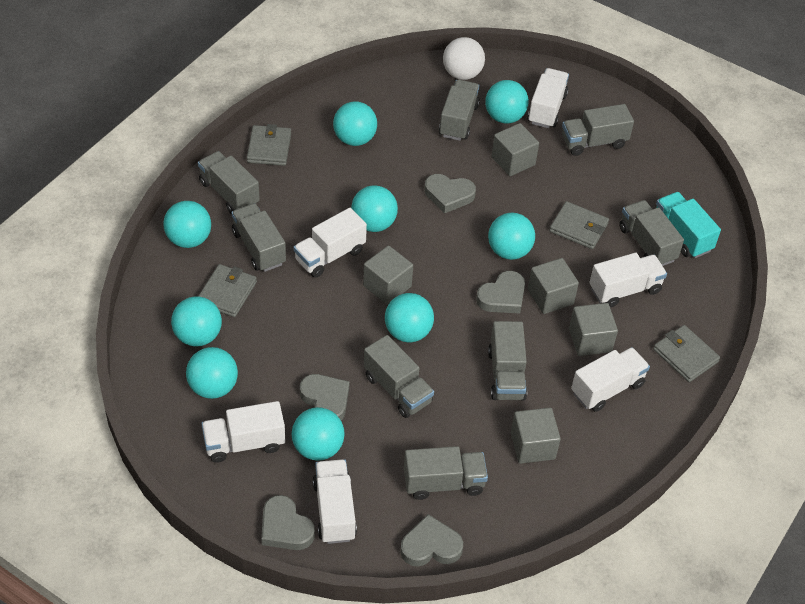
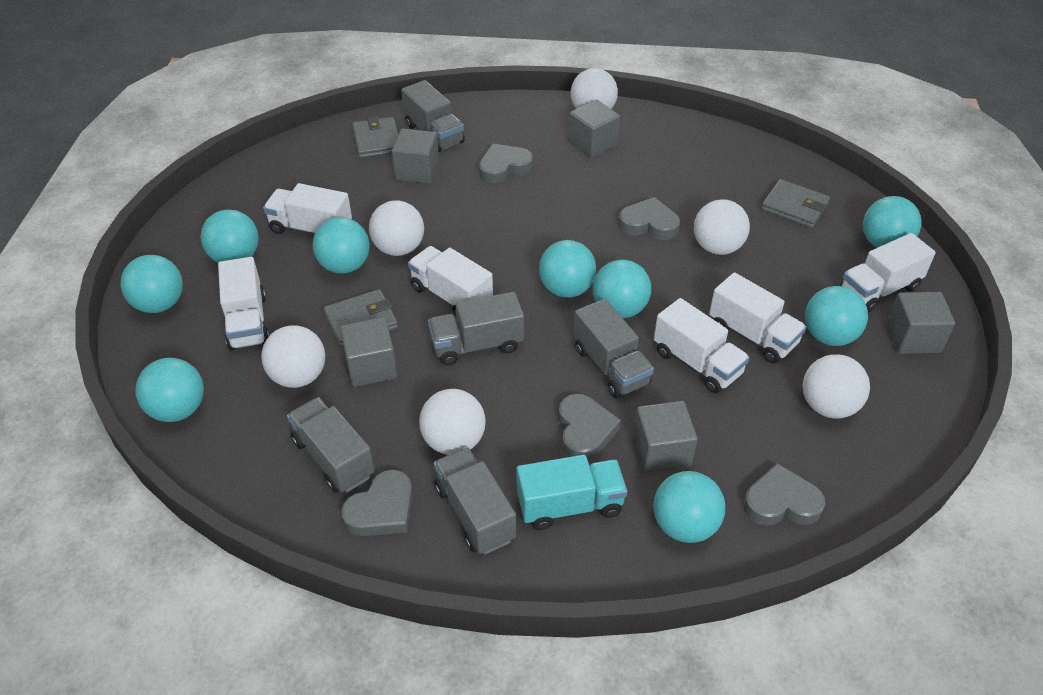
grey truck: [198,151,260,214] [231,203,286,272] [364,335,434,418] [404,446,488,500] [439,80,480,141] [488,321,527,401] [562,104,634,156] [619,200,684,266] = 8 -> [287,397,375,493] [401,80,465,152] [428,292,524,365] [434,447,516,555] [574,299,654,398] = 5
grey wallet: [198,264,257,317] [247,124,291,166] [549,201,609,249] [653,325,720,382] = 4 -> [323,289,398,347] [352,116,398,158] [761,179,830,228] = 3
white ball: [443,37,485,80] = 1 -> [261,325,325,388] [369,200,424,256] [419,389,486,455] [570,68,618,109] [694,199,750,255] [803,354,870,419] = 6

